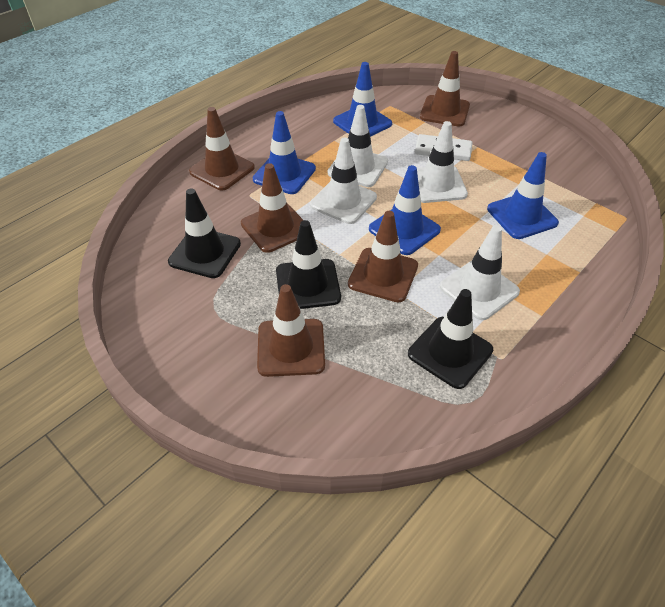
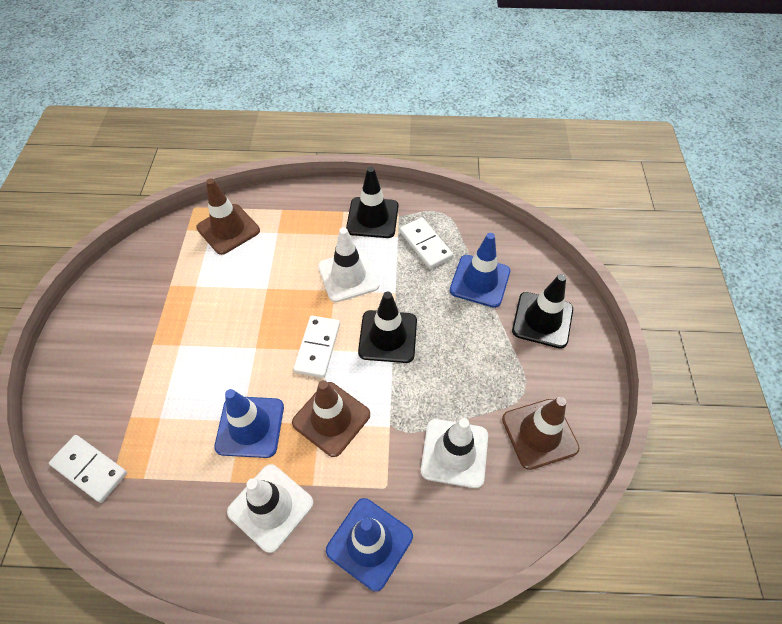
blue traffic cone: [252,111,316,194] [333,62,392,137] [369,165,441,255] [487,152,559,239] = 4 -> [214,389,284,458] [326,498,413,591] [450,233,510,308] = 3
brown traffic cone: [189,107,255,191] [241,163,303,253] [257,284,325,377] [348,211,418,303] [420,51,470,127] = 5 -> [196,178,260,255] [292,380,370,457] [502,397,579,470] = 3
white domino: [415,134,472,161] = 1 -> [49,435,127,503] [293,316,340,378] [400,217,453,269] = 3
white traffic cone: [310,138,377,224] [328,105,388,187] [417,121,468,203] [440,225,520,320] = 4 -> [227,464,313,553] [318,227,380,302] [421,418,488,488] = 3

